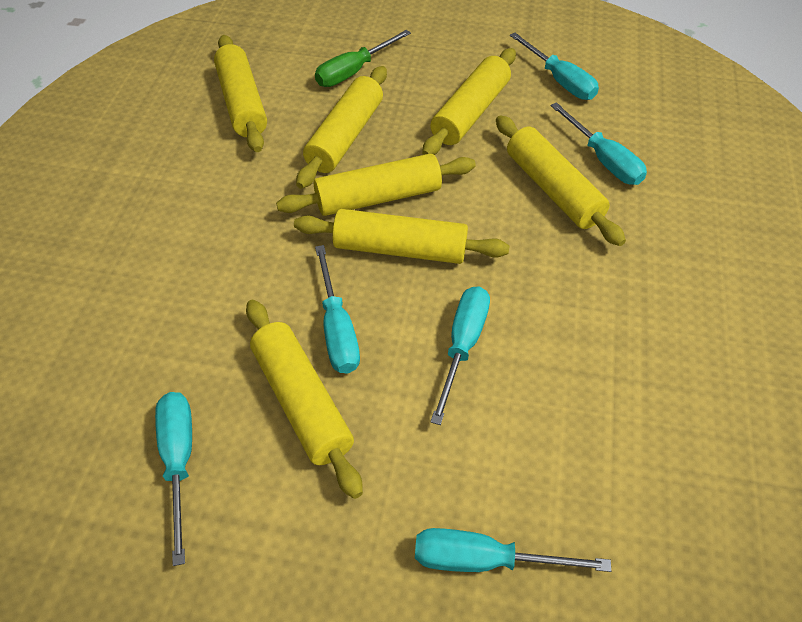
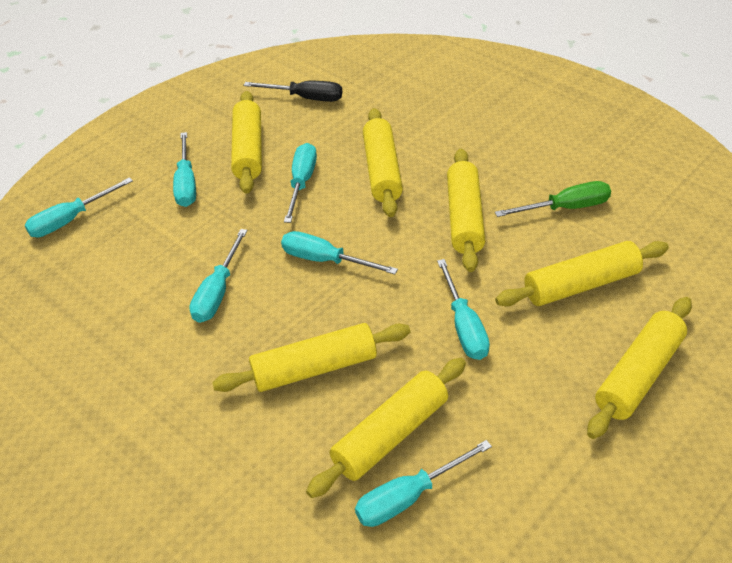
black screwdriver: none = 0 -> [244,81,342,102] = 1
turquoise screwdriver: [155,392,192,566] [315,245,360,374] [415,528,611,572] [430,286,490,425] [510,33,599,100] [550,102,647,185] = 6 -> [25,177,133,237] [173,132,196,207] [189,229,248,323] [281,231,398,275] [284,143,317,223] [355,440,492,527] [437,259,490,360] = 7

